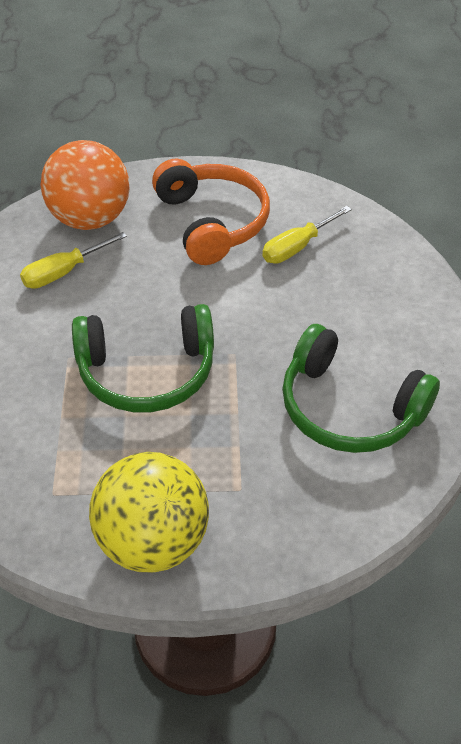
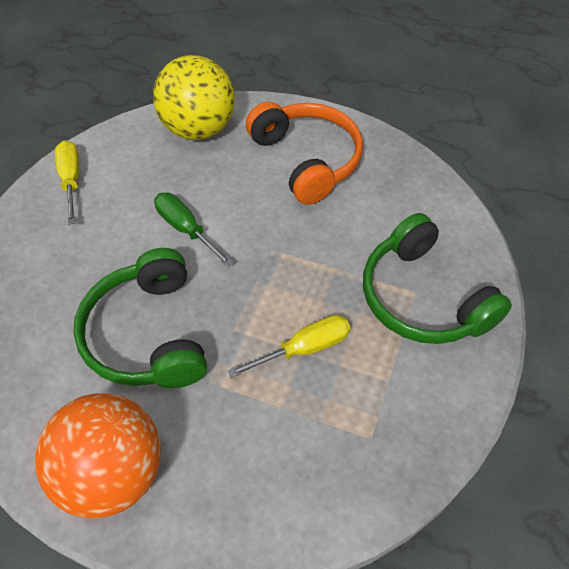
green screwdriver: none = 0 -> [154,192,234,267] = 1

